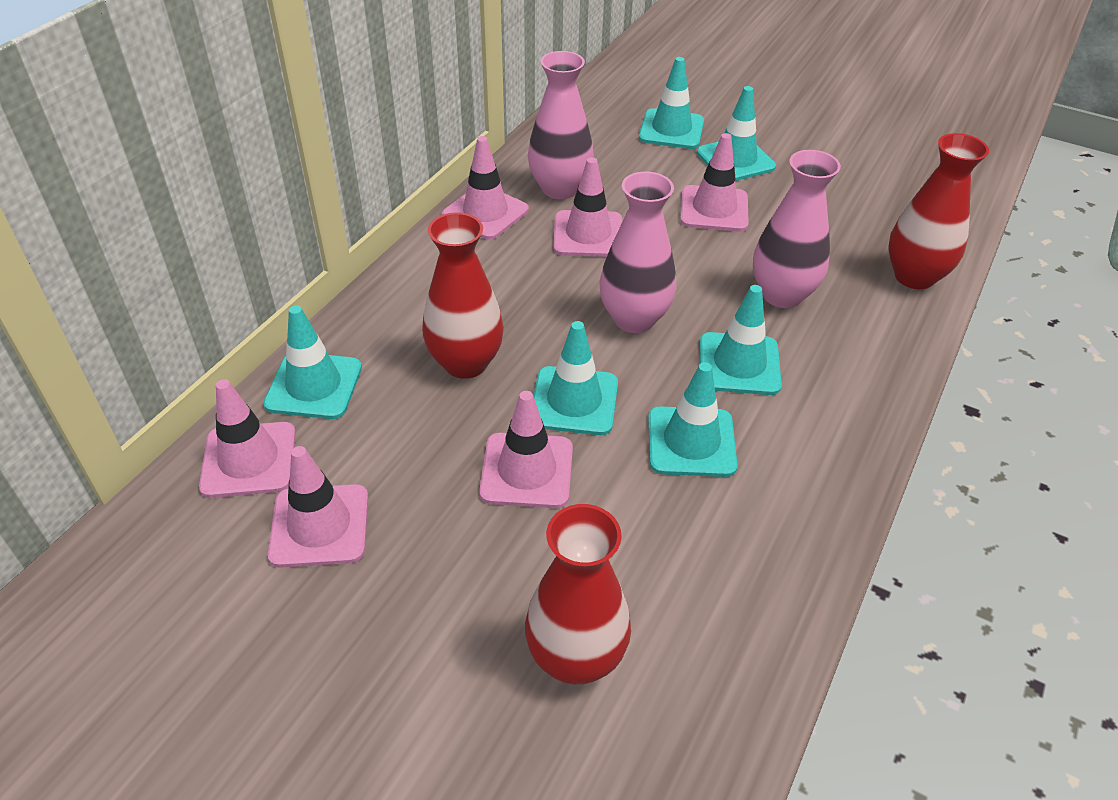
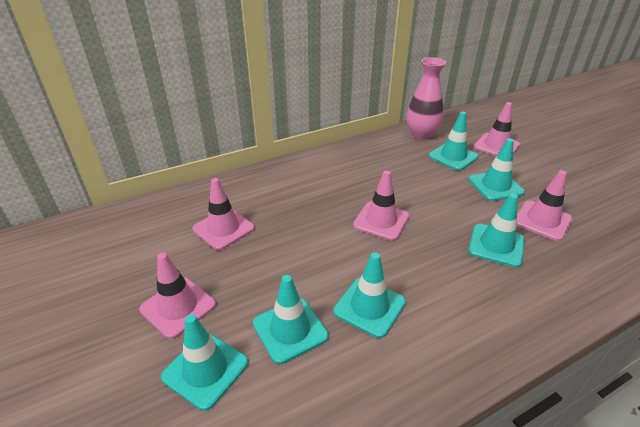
pink traffic cone: [199,379,296,498] [268,446,368,568] [442,136,529,240] [479,391,573,508] [554,157,622,257] [680,133,749,232] = 6 -> [139,253,216,339] [192,178,255,250] [353,171,409,241] [474,102,520,156] [517,170,572,241] = 5
pink vase: [528,51,594,199] [600,172,676,333] [753,150,841,308] = 3 -> [407,57,446,140] = 1
red vase: [422,212,504,379] [525,504,631,684] [888,133,989,289] = 3 -> none = 0

